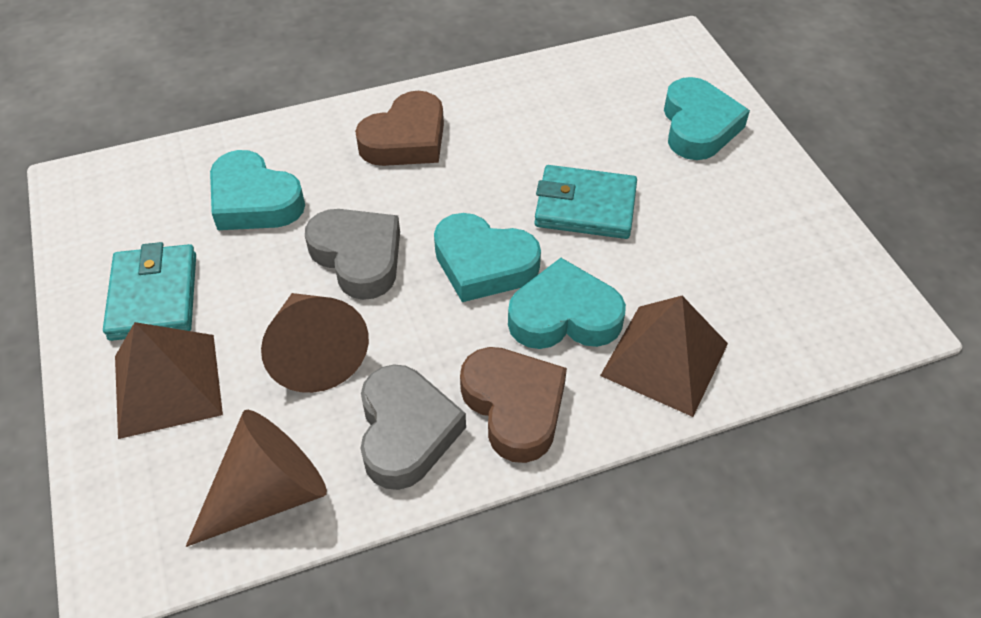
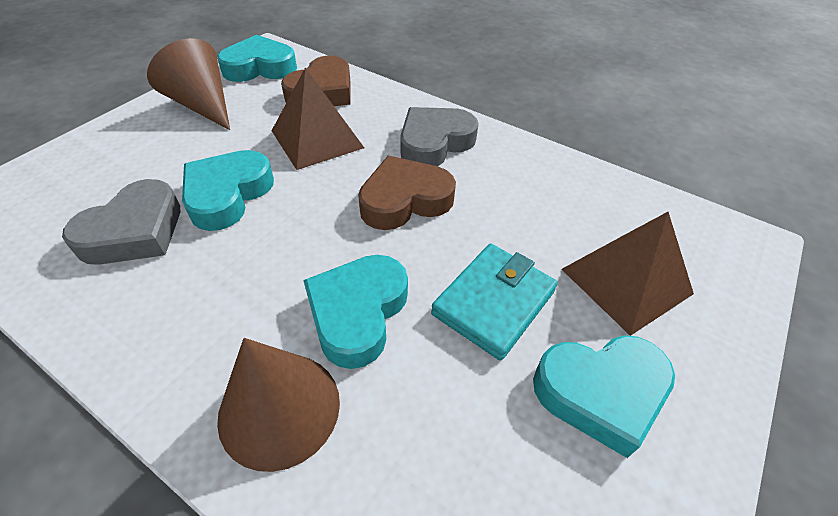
turquoise wallet: [103,242,196,341] [534,165,637,239] = 2 -> [431,244,558,360] = 1

